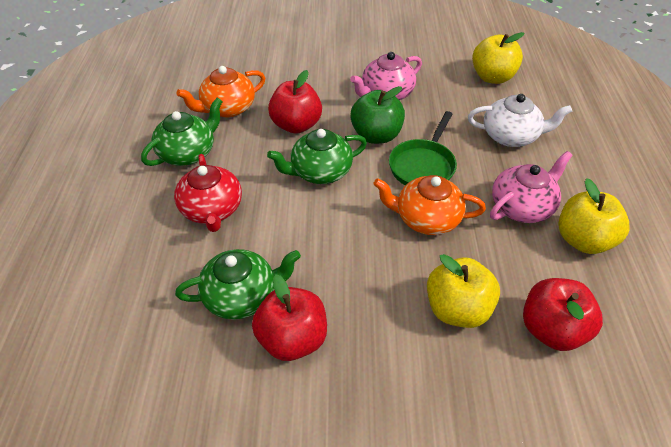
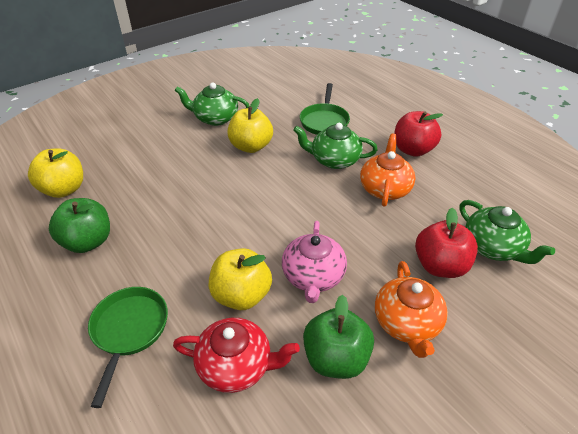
green apple: [350,86,405,144] = 1 -> [49,198,110,253] [303,295,374,379] = 2
green pan: [389,111,457,185] = 1 -> [88,287,168,408] [300,83,350,135] = 2
pink teapot: [350,52,422,100] [490,151,573,223] = 2 -> [282,221,347,303] = 1
red apple: [252,275,327,361] [268,70,322,134] [523,278,603,351] = 3 -> [394,111,443,157] [415,208,478,278] = 2
white teapot: [468,94,572,147] = 1 -> none = 0

